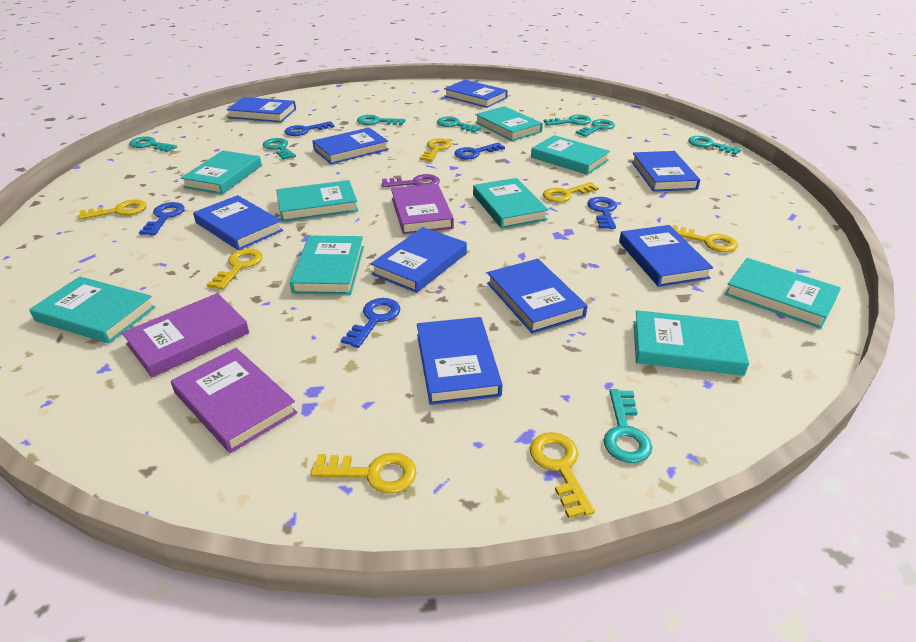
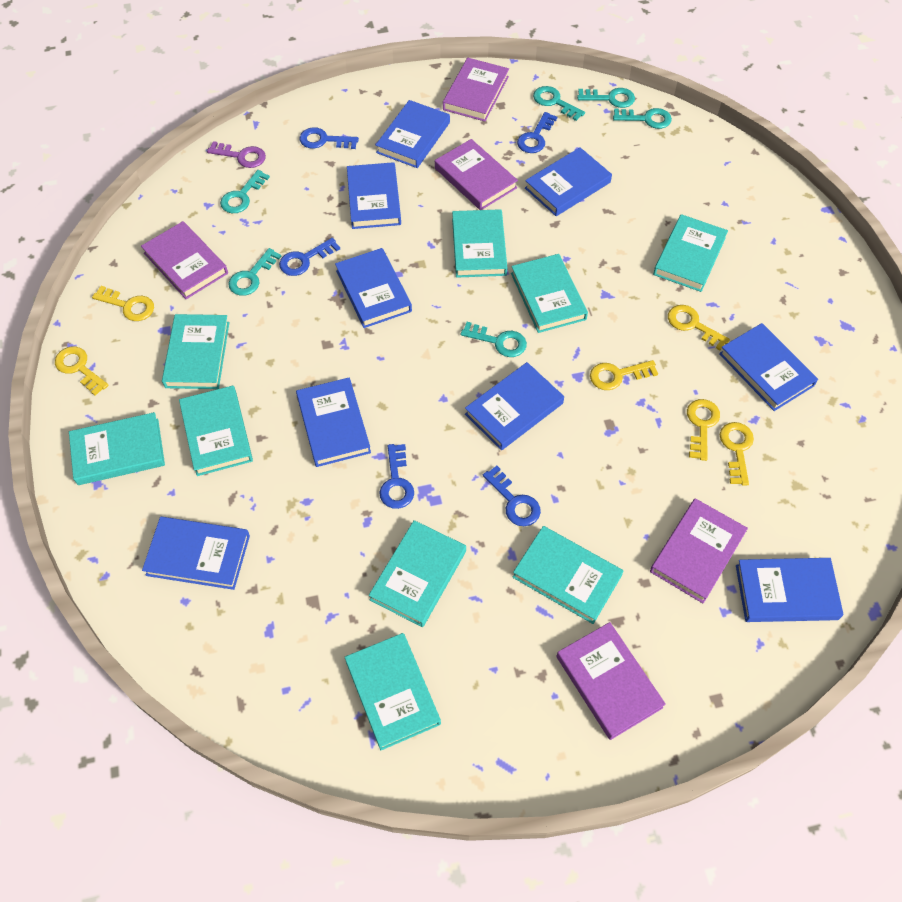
purple book: [122,293,249,377] [171,348,297,453] [391,184,454,234] = 3 -> [141,221,228,299] [435,139,518,210] [443,58,509,121] [556,622,666,740] [650,498,748,603] = 5
turquoise key: [129,136,177,152] [263,138,296,160] [357,115,405,125] [437,116,482,133] [544,115,591,126] [576,119,615,137] [603,389,652,463] [688,136,742,155] = 8 -> [220,170,270,213] [228,248,281,296] [461,322,527,357] [533,86,585,121] [577,88,635,108] [613,108,672,129] = 6
yellow key: [78,199,147,220] [207,248,263,290] [311,453,417,494] [420,138,452,161] [530,432,595,518] [543,182,599,203] [672,225,738,252] = 7 -> [55,346,109,395] [92,286,154,321] [590,360,658,390] [668,305,730,350] [687,399,720,461] [720,422,754,486] = 6

